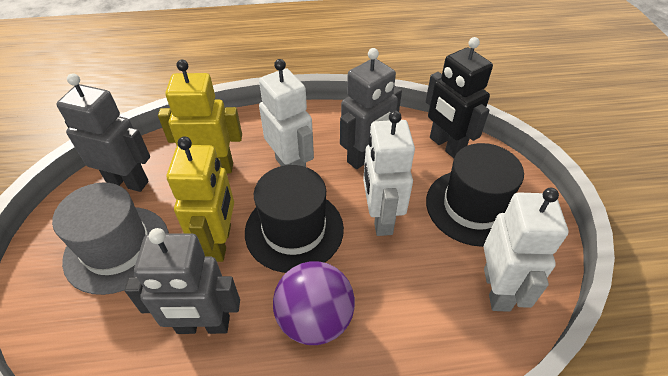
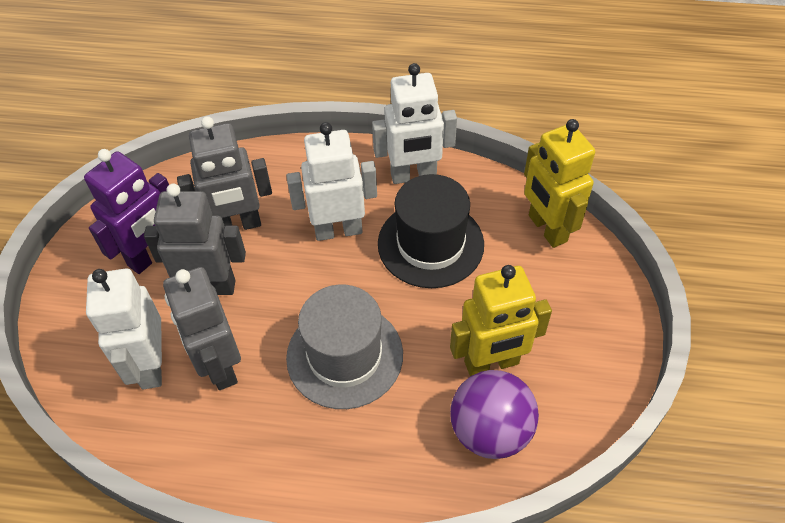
black hat: [245,165,344,273] [426,143,524,247] = 2 -> [378,174,484,288] = 1
black robot: [426,37,493,158] = 1 -> none = 0
purple robot: none = 0 -> [84,149,169,274] = 1

